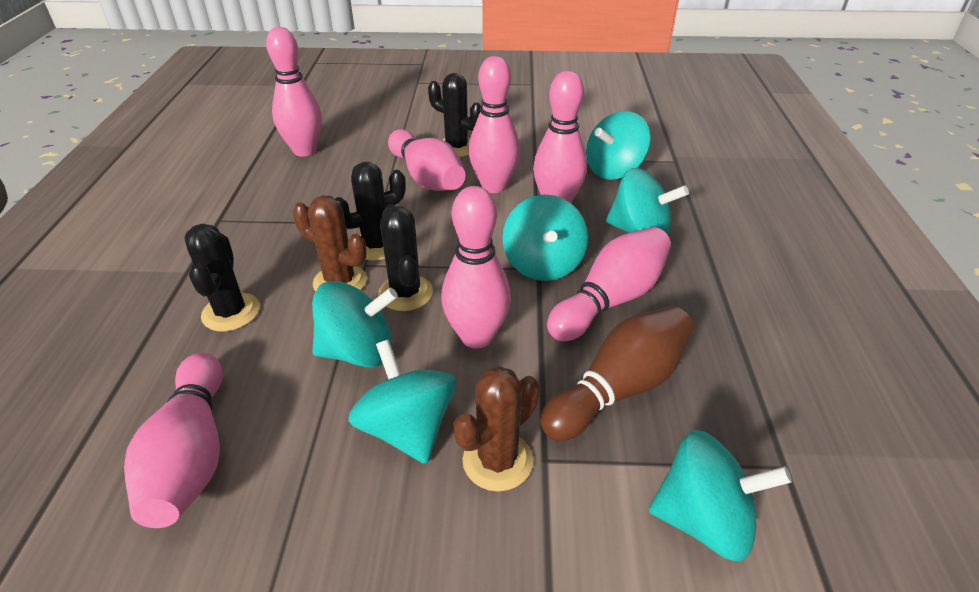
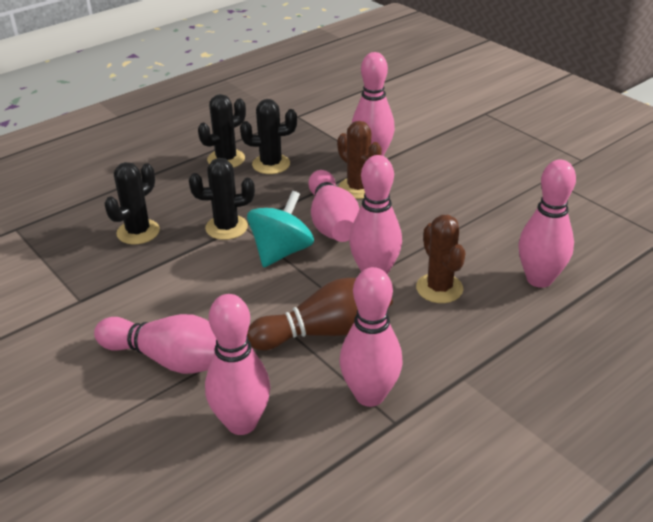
turquoise spinning top: [312,281,398,368] [348,340,456,464] [502,195,588,281] [586,111,651,180] [606,168,689,235] [649,430,792,562] = 6 -> [247,191,314,267] = 1

